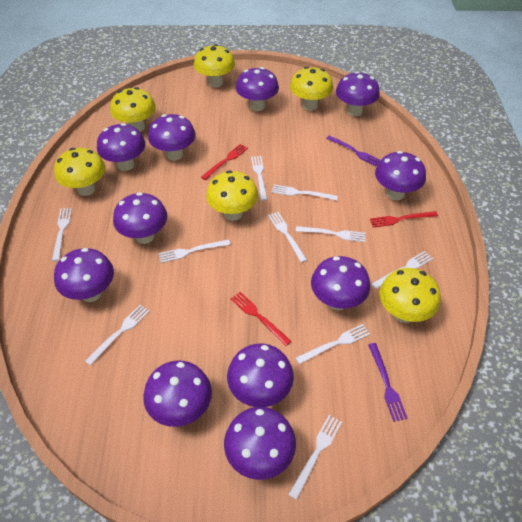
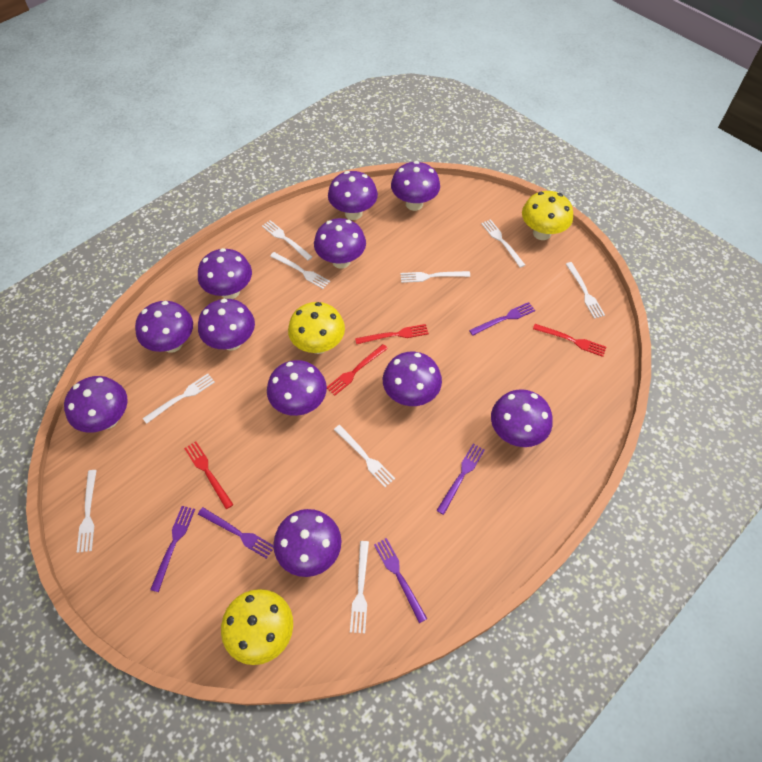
purple fork: [326,135,381,167] [368,343,408,422] = 2 -> [150,506,195,592] [198,507,274,559] [374,538,427,623] [436,444,485,515] [469,302,535,336] = 5
red fork: [201,144,248,180] [231,292,291,346] [370,211,438,228] = 3 -> [184,441,234,509] [327,344,388,396] [355,324,429,344] [533,324,606,357] = 4
white fork: [52,208,72,261] [85,305,150,366] [159,239,231,263] [251,156,267,201] [268,212,307,263] [272,185,338,201] [288,415,342,500] [296,226,366,242] [296,324,370,365] [371,251,433,289] = 10 -> [77,470,97,553] [143,374,215,424] [262,220,312,261] [270,252,330,289] [334,425,395,487] [350,541,369,633] [400,271,470,283] [481,219,525,268] [566,262,605,319] = 9
yellow mushroom: [54,148,105,196] [110,87,156,132] [194,44,235,87] [206,171,258,221] [290,67,333,111] [379,268,441,323] = 6 -> [221,589,293,665] [288,302,345,354] [522,191,573,240] = 3

